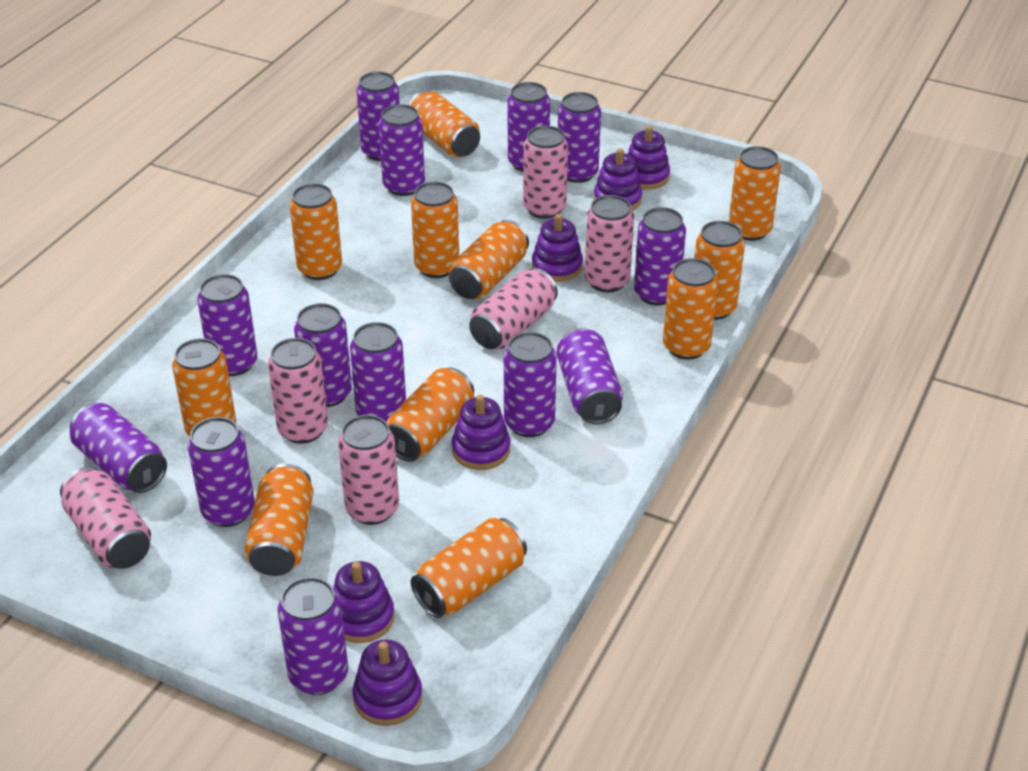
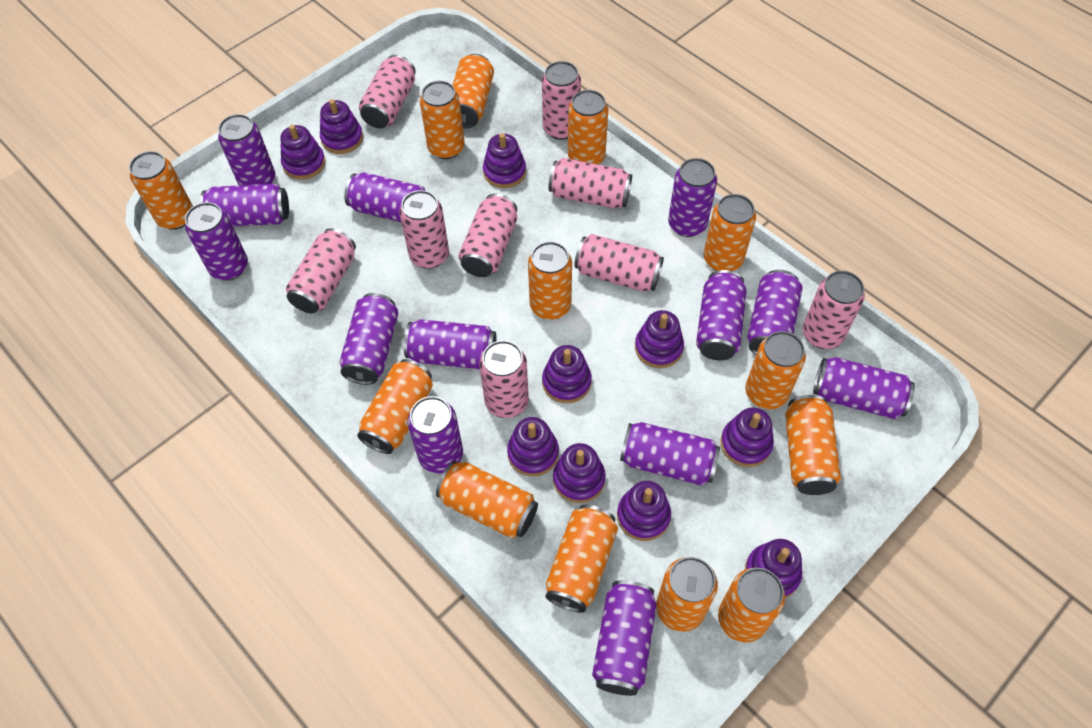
orange can: [172,338,236,436] [244,464,314,576] [290,183,342,280] [387,368,474,462] [409,91,480,157] [411,182,459,278] [411,518,527,618] [449,220,529,299] [663,258,718,360] [695,221,745,320] [729,146,781,241] = 11 -> [129,151,193,230] [357,359,433,454] [420,81,465,159] [436,461,538,538] [453,54,494,128] [528,241,572,320] [546,505,618,613] [568,90,608,164] [656,557,718,632] [704,194,756,271] [718,568,785,642] [745,331,806,409] [785,395,841,495] = 13
pink can: [60,467,151,569] [268,338,328,444] [338,415,399,525] [469,268,558,349] [523,126,568,219] [585,195,634,292] = 6 -> [286,228,356,314] [359,55,416,128] [399,190,449,269] [459,194,517,277] [480,340,529,418] [542,61,581,140] [548,158,632,209] [574,234,664,291] [803,271,865,349] = 9
purple stacking toy: [333,561,395,643] [353,640,422,726] [452,395,510,470] [532,214,583,282] [594,148,642,211] [627,126,670,190] = 6 -> [280,125,326,180] [320,99,363,154] [483,133,526,188] [507,417,559,476] [542,345,592,403] [553,443,606,503] [617,481,671,541] [635,310,684,368] [721,408,774,467] [745,539,802,598] = 10

